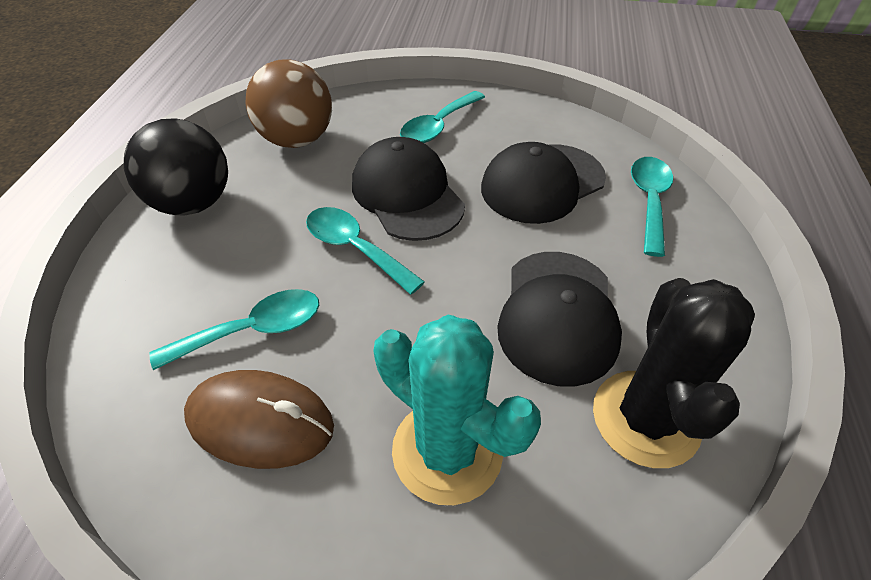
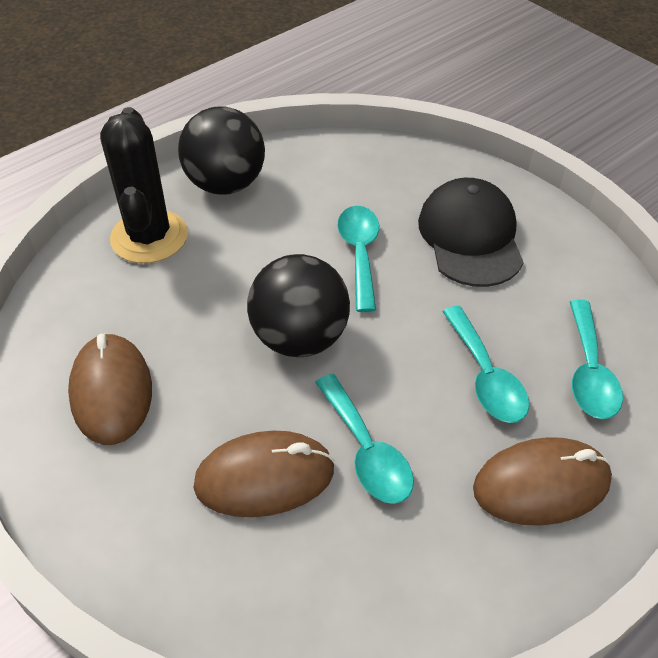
black ball: [124,119,228,216] = 1 -> [178,106,265,195] [247,254,350,357] = 2
black cap: [352,137,465,241] [481,142,606,224] [497,252,622,387] = 3 -> [418,178,524,287] = 1
brown ball: [245,59,332,148] = 1 -> none = 0
brown mouse: [184,370,334,469] = 1 -> [68,333,152,445] [194,431,335,517] [473,437,612,526] = 3
turquoise cactus: [373,315,541,505] = 1 -> none = 0

